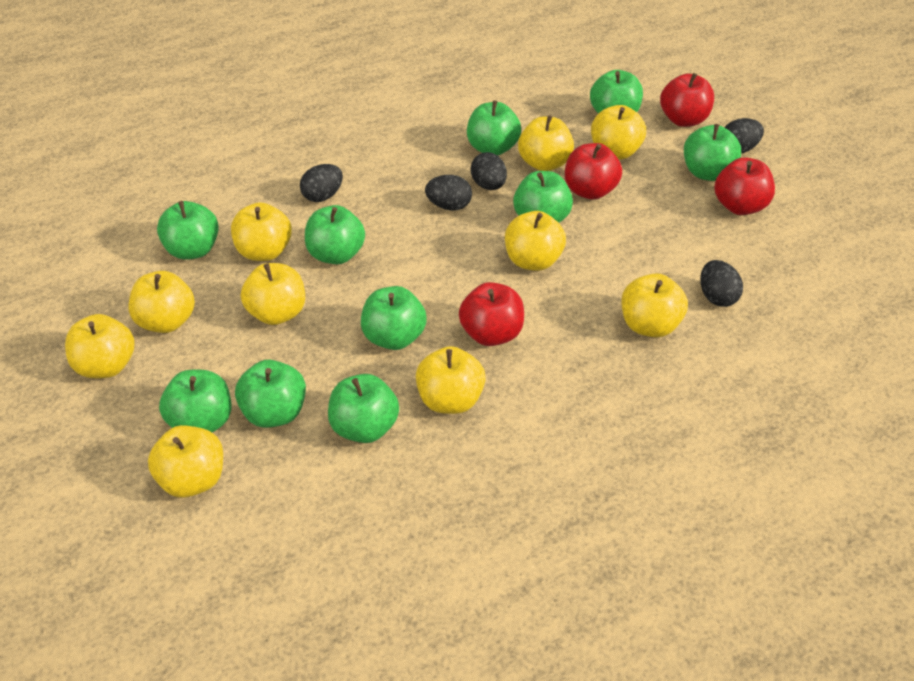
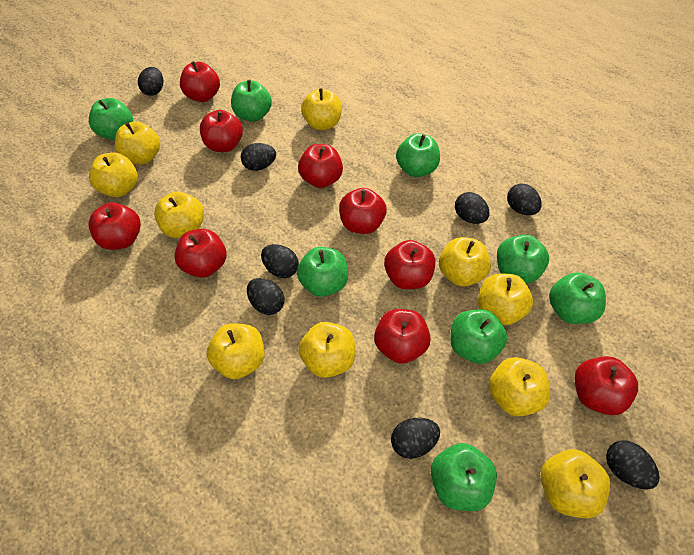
black egg: [300,164,343,202] [425,175,472,211] [470,152,507,190] [700,260,743,307] [724,118,764,153] = 5 -> [138,67,163,96] [241,143,276,171] [247,278,284,315] [261,244,299,278] [391,418,440,459] [455,192,489,224] [507,184,542,215] [606,440,660,489] = 8
green apple: [157,201,219,260] [159,370,231,432] [235,360,306,428] [305,205,365,264] [328,374,399,443] [361,286,427,350] [467,100,521,156] [513,171,573,223] [590,70,643,113] [684,124,741,181] = 10 -> [89,98,133,140] [231,80,272,122] [297,247,348,297] [396,133,440,177] [431,443,497,511] [450,309,507,364] [497,235,549,284] [549,272,606,324] = 8
red apple: [459,282,524,346] [565,143,622,200] [660,73,714,127] [714,157,775,215] = 4 -> [88,202,141,250] [174,229,227,278] [180,61,220,102] [200,110,243,152] [298,144,343,188] [339,188,387,234] [374,309,431,364] [384,240,435,289] [575,356,638,415] = 9

